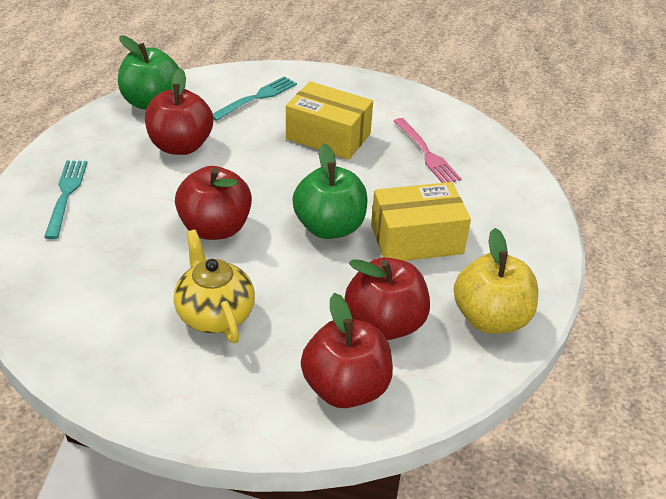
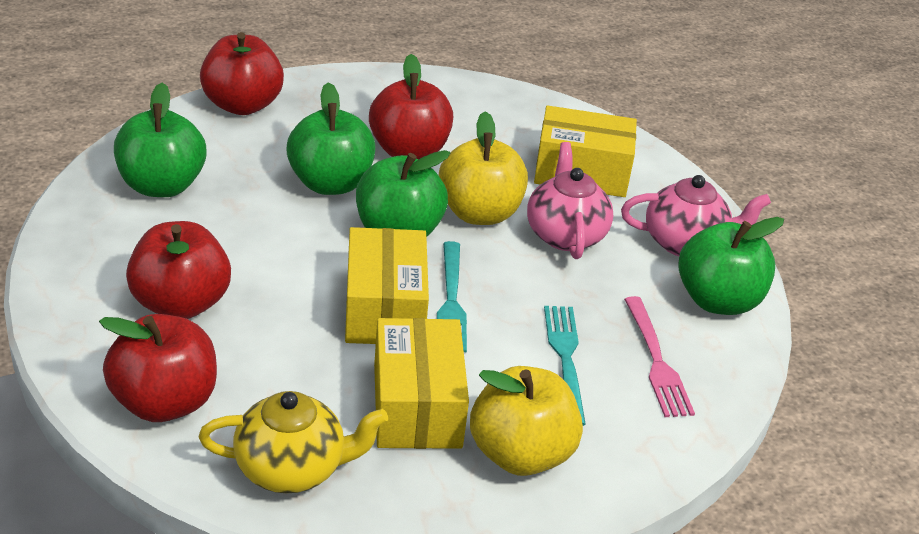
green apple: [118,35,179,110] [292,144,367,239] = 2 -> [114,83,206,197] [286,82,375,195] [356,150,450,237] [678,217,784,315] = 4
pink teapot: none = 0 -> [527,142,613,259] [621,175,771,256] = 2
yellow apple: [454,228,538,334] = 1 -> [439,111,528,225] [470,366,583,476] = 2
yellow box: [286,81,373,160] [371,182,471,261] = 2 -> [345,227,429,344] [374,318,469,449] [534,105,637,197] = 3

